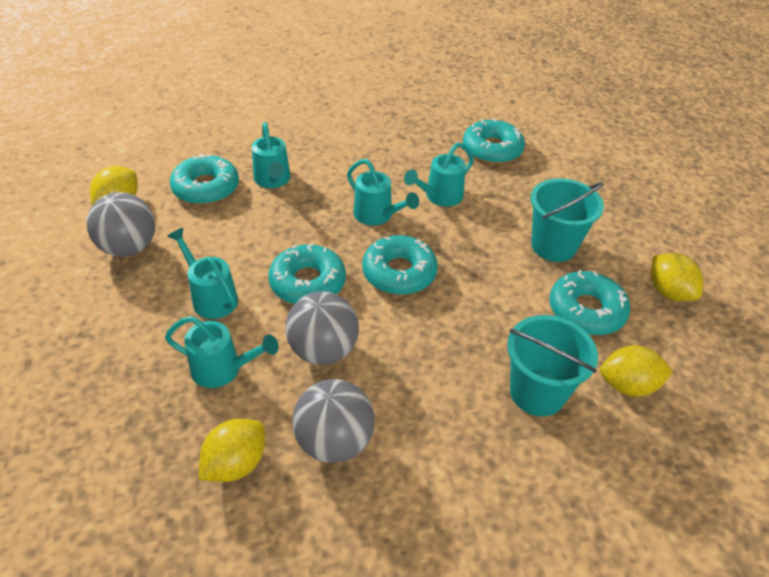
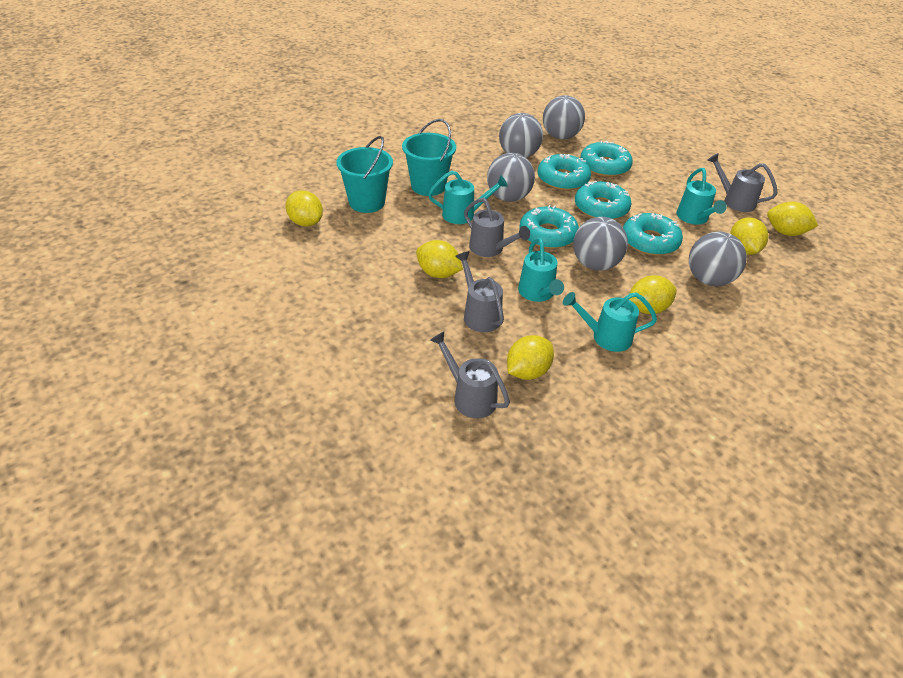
grey ball: [86,192,155,257] [285,291,359,365] [292,379,375,463] = 3 -> [487,153,535,202] [499,113,543,158] [543,95,585,139] [573,217,628,271] [689,232,747,286] = 5
grey watering can: none = 0 -> [430,331,510,418] [455,251,504,332] [464,198,530,257] [707,153,778,212] = 4
turquoise watering can: [165,316,279,388] [167,228,238,319] [252,122,291,188] [347,159,419,226] [404,142,474,207] = 5 -> [428,171,508,224] [518,238,564,302] [563,292,657,352] [676,168,727,225] = 4
yellow lemon: [90,166,138,205] [199,419,265,482] [600,345,673,397] [651,253,703,301] = 4 -> [285,190,323,226] [416,240,463,278] [507,335,554,380] [629,275,677,314] [730,217,768,255] [767,202,818,236] = 6

